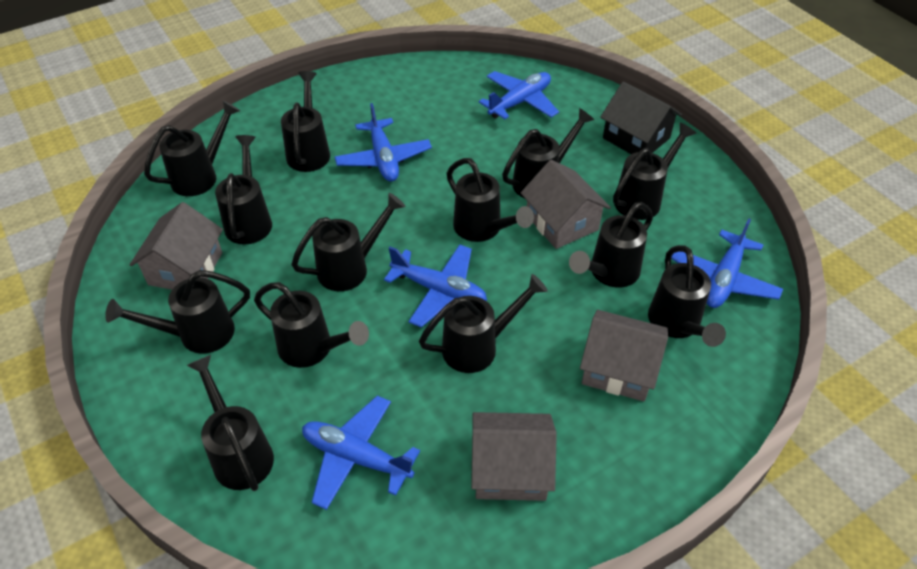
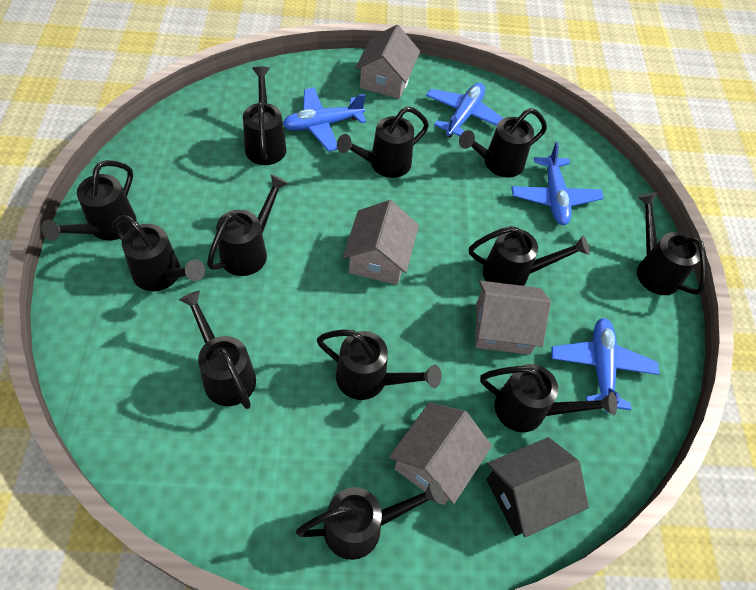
black watering can: [105,270,250,354] [144,101,240,196] [187,355,274,491] [215,135,272,245] [254,282,369,368] [281,71,330,172] [291,193,405,291] [419,274,548,373] [446,158,534,242] [502,108,595,198] [569,202,653,288] [613,123,696,220] [648,245,726,347] = 13 -> [41,160,136,241] [112,215,205,291] [179,290,256,409] [207,174,289,276] [243,67,287,165] [296,479,445,560] [317,329,442,400] [337,106,429,178] [459,108,547,177] [469,226,590,286] [480,364,617,432] [637,192,707,295] = 12
blue plane: [302,396,420,510] [335,103,432,181] [384,244,487,327] [479,71,559,119] [671,218,783,308] = 5 -> [283,88,366,152] [426,83,504,138] [511,142,603,225] [551,318,659,412] = 4

